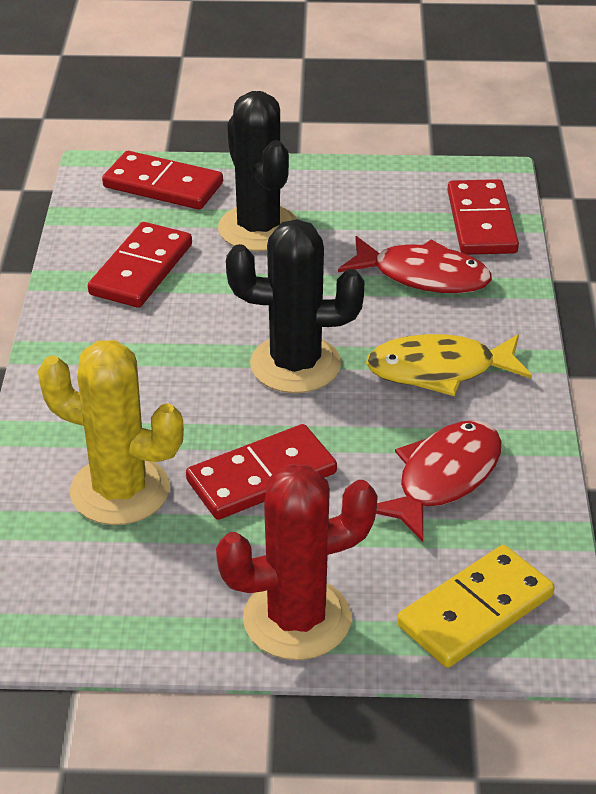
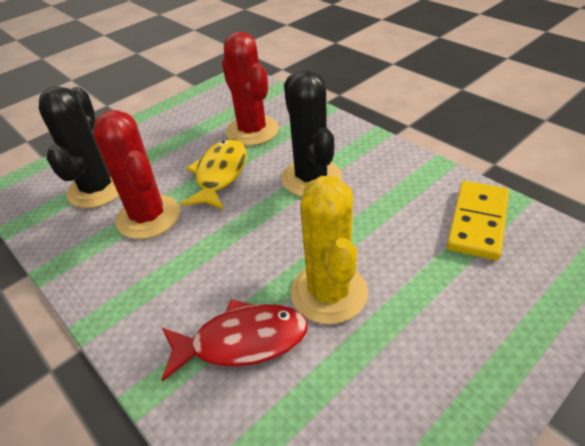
red cactus: [216,464,378,660] = 1 -> [94,110,180,239] [222,31,279,146] = 2
red domino: [88,222,192,308] [102,151,223,210] [186,424,337,520] [447,179,519,255] = 4 -> none = 0
red fish: [338,236,492,293] [376,420,501,542] = 2 -> [161,299,308,382] = 1

